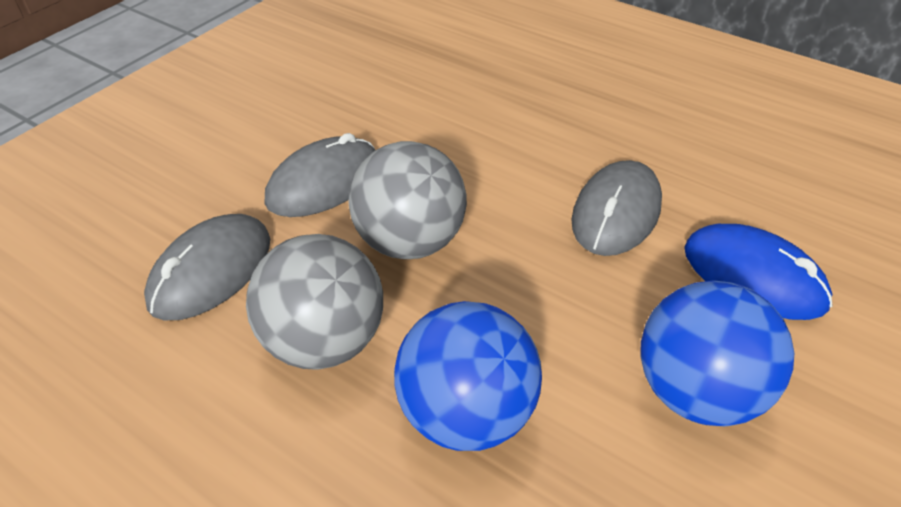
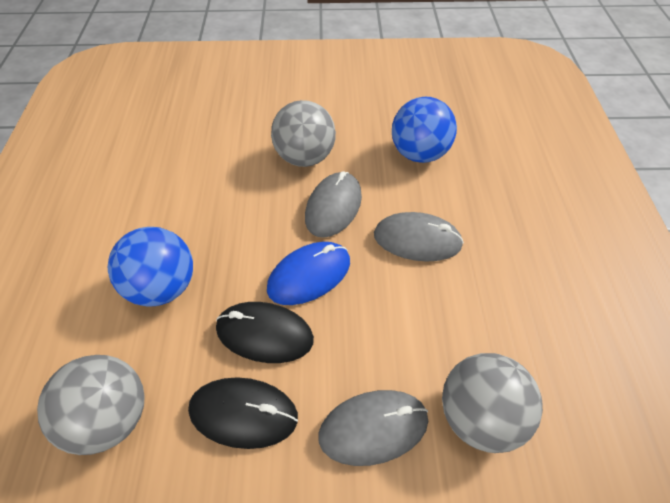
black mouse: none = 0 -> [188,377,298,449] [216,302,314,363] = 2
grey ball: [246,234,383,370] [349,141,467,259] = 2 -> [37,355,145,455] [271,100,336,167] [442,353,543,453] = 3

